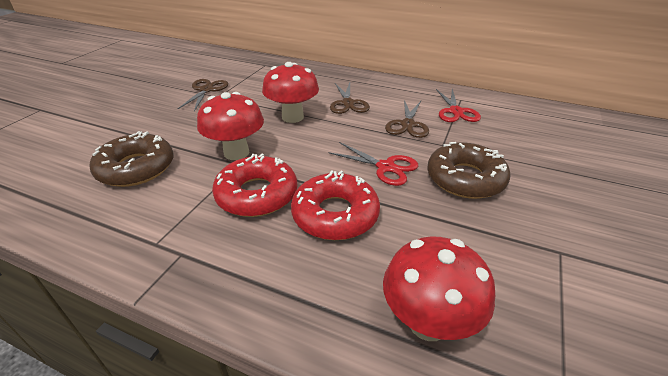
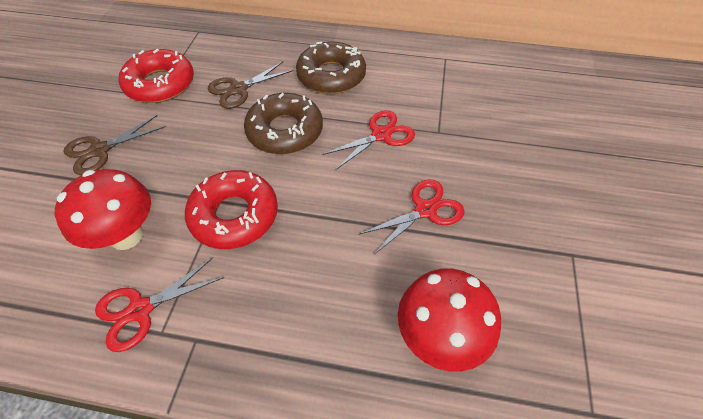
brown scissors: [178,79,228,111] [330,82,370,114] [385,100,429,138] = 3 -> [64,115,166,175] [208,62,293,109] = 2
red mushroom: [197,92,264,160] [262,62,319,123] [383,237,495,341] = 3 -> [55,169,151,250] [398,269,501,372] = 2
red scissors: [328,142,418,186] [436,89,481,122] = 2 -> [95,257,224,352] [322,110,415,170] [360,179,465,254] = 3

